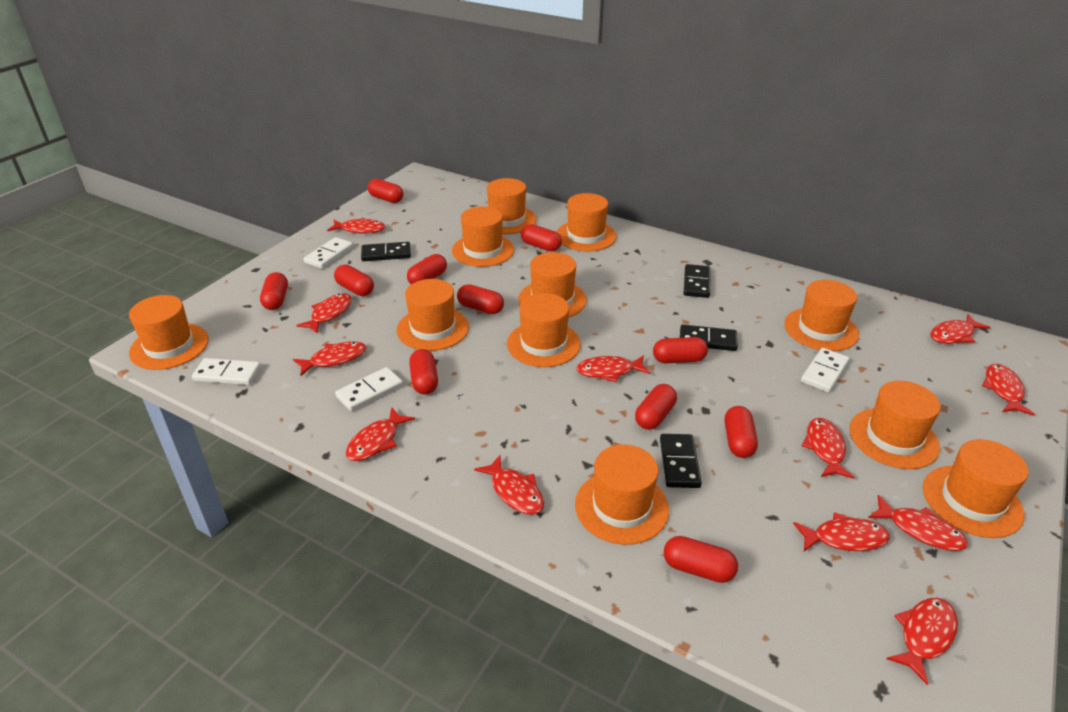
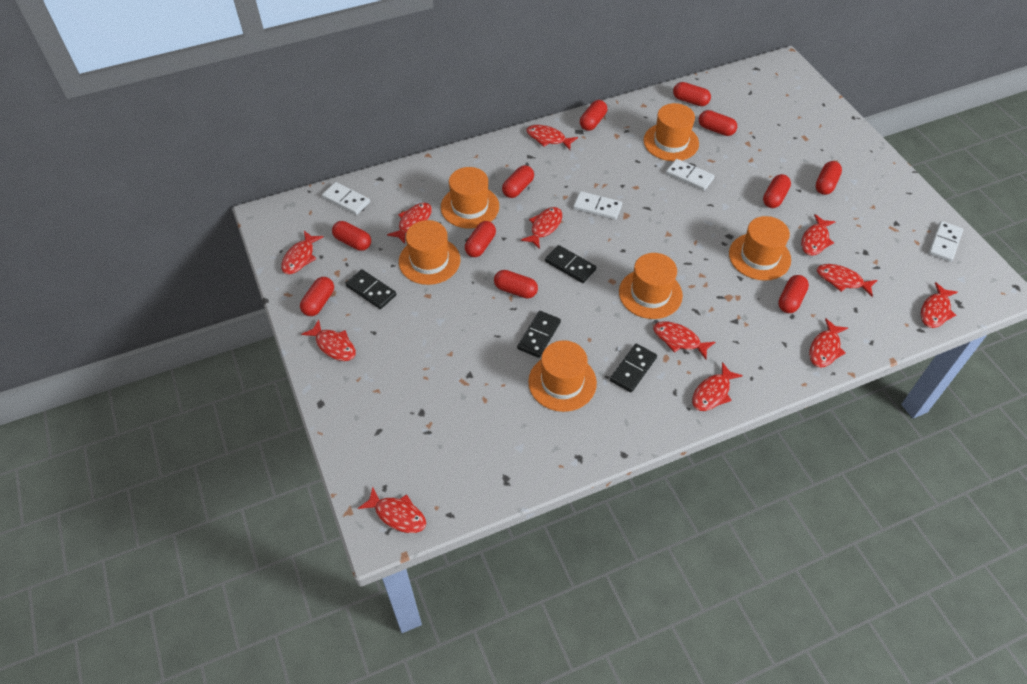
orange hat: [129,295,209,370] [397,279,469,351] [452,206,514,267] [487,178,536,234] [507,293,581,367] [518,252,587,318] [557,193,616,251] [575,445,669,545] [784,280,859,351] [849,381,941,469] [923,439,1029,538] = 11 -> [399,220,460,285] [441,167,499,228] [528,340,597,412] [619,253,683,319] [643,103,699,161] [729,216,791,281] = 6

